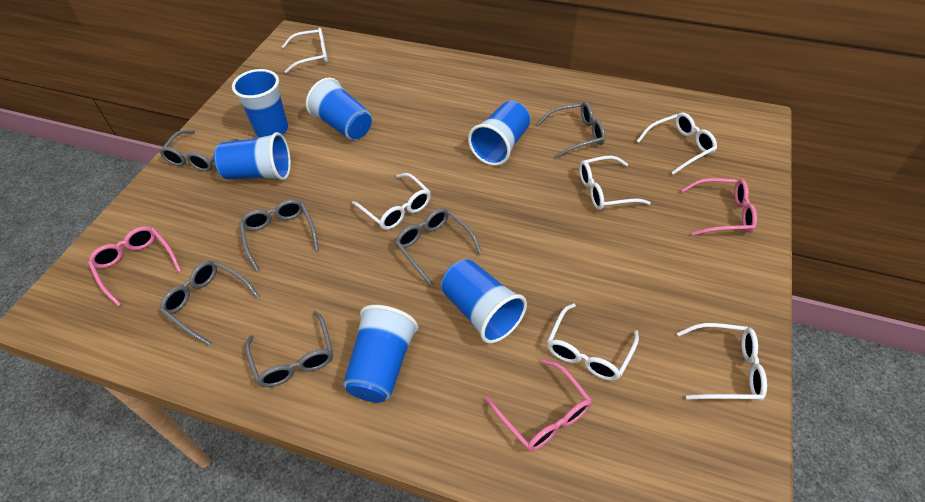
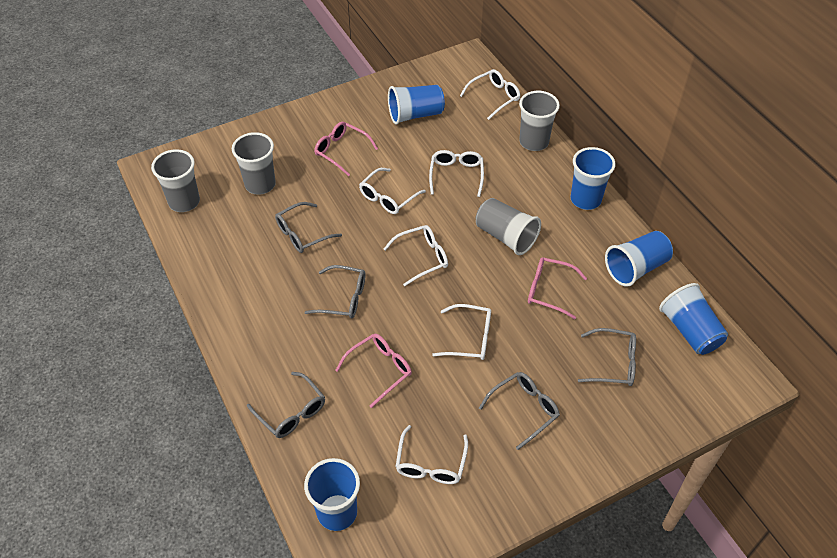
blue cup: [214,132,291,180] [232,69,288,138] [306,78,372,140] [343,305,418,402] [441,259,527,344] [468,101,530,166] = 6 -> [304,458,360,531] [388,85,445,124] [570,147,616,210] [605,231,673,287] [659,283,728,355] = 5
grey cup: none = 0 -> [151,149,200,212] [232,132,276,195] [476,198,541,255] [519,91,560,151] = 4
grey glasses: [159,130,239,172] [160,260,259,346] [239,200,319,271] [245,311,333,387] [395,208,482,286] [538,102,605,158] = 6 -> [247,372,325,438] [275,202,342,253] [304,265,365,319] [479,372,560,450] [578,328,636,386] = 5

